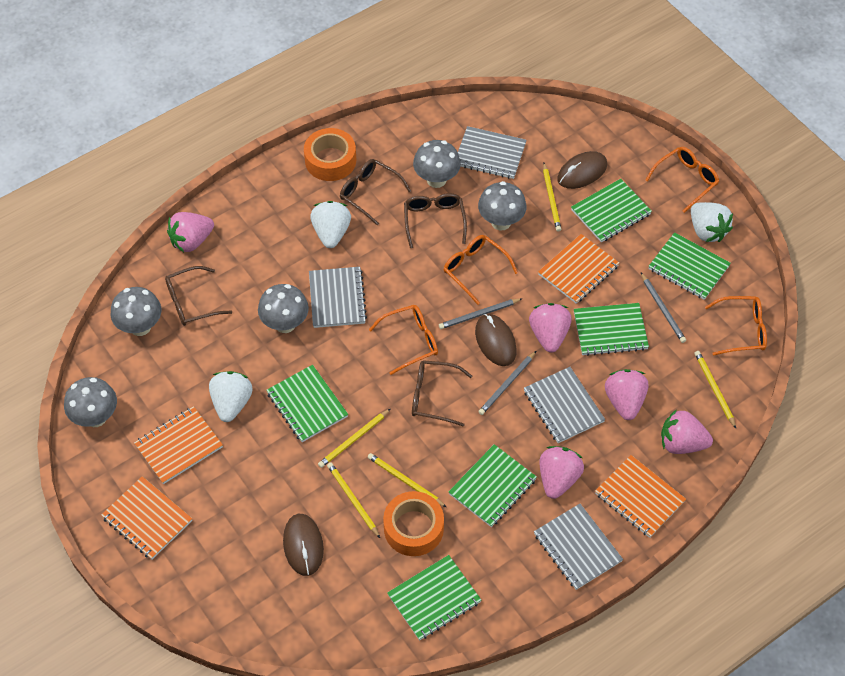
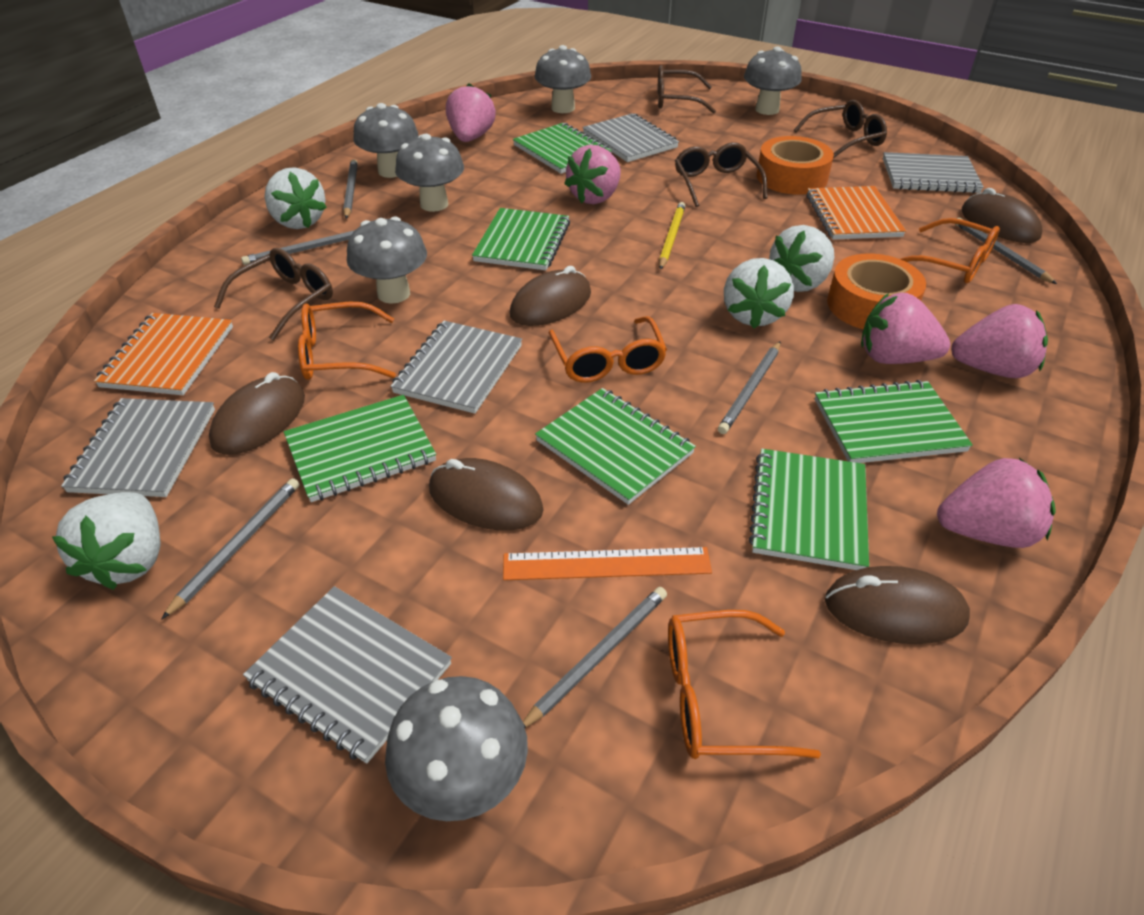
brown mouse: [283,514,324,576] [475,314,517,366] [557,151,607,189] = 3 -> [209,372,305,455] [429,458,544,531] [510,266,591,326] [825,566,970,644] [962,188,1042,243] = 5
grey mushroom: [64,377,117,427] [111,287,161,336] [258,284,309,333] [413,140,461,188] [478,181,527,231] = 5 -> [347,217,427,304] [353,103,419,178] [385,676,528,821] [395,134,464,212] [535,45,591,113] [744,46,802,115] = 6
grey notebook: [309,267,367,328] [458,126,527,179] [524,367,605,443] [534,504,623,590] = 4 -> [61,398,215,497] [243,586,452,764] [390,321,522,414] [582,113,679,162] [883,152,984,193] = 5
grey pencil: [439,298,523,329] [478,351,536,415] [641,273,686,343] = 3 -> [162,478,299,619] [241,230,355,265] [343,159,358,219] [523,587,667,728] [718,341,780,434] [955,218,1057,284] = 6
orange notebook: [101,476,192,560] [134,406,223,484] [538,234,619,304] [595,455,686,538] = 4 -> [94,313,233,395] [807,186,906,240] = 2
orange ruler: none = 0 -> [503,547,712,580] = 1
white strawberry: [209,371,253,422] [310,201,351,248] [691,202,733,242] = 3 -> [52,492,161,590] [264,167,327,229] [724,258,794,328] [769,225,834,292] = 4
yellow pencil: [318,409,390,468] [327,462,380,538] [368,453,446,507] [543,163,561,232] [695,351,736,428] = 5 -> [659,202,685,270] = 1

